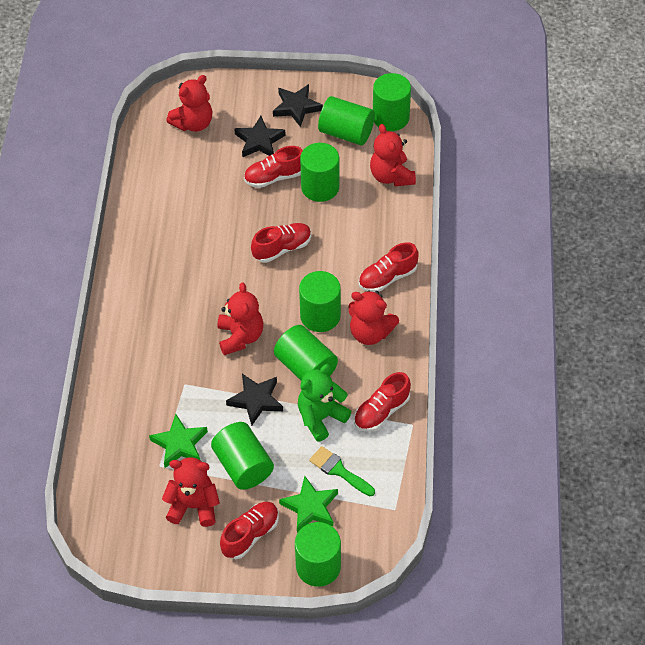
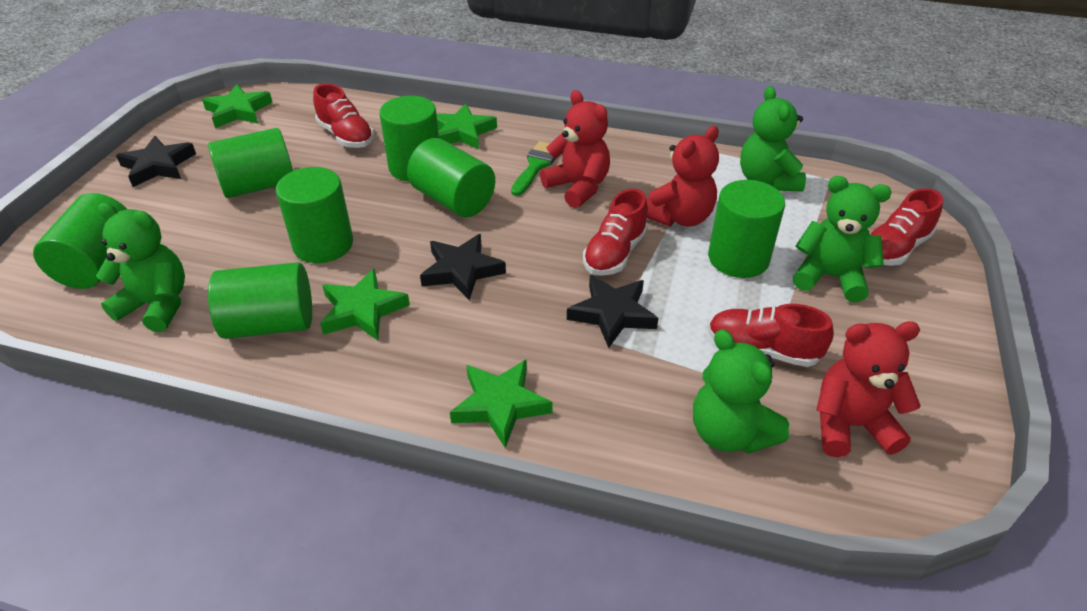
green star: [149,414,208,468] [279,476,338,533] = 2 -> [202,84,273,128] [320,268,410,340] [437,104,497,149] [450,359,553,448] = 4
green teddy bear: [298,364,351,442] = 1 -> [96,203,185,332] [693,329,789,454] [740,86,806,191] [793,176,891,302] = 4
red shoe: [220,502,279,559] [244,146,303,188] [251,223,311,263] [354,372,411,432] [359,242,419,292] = 5 -> [313,84,374,148] [583,189,648,276] [708,304,834,367] [870,188,943,266] = 4
red teddy bear: [162,457,220,527] [166,75,213,132] [218,282,263,355] [348,290,399,345] [370,124,416,186] = 5 -> [540,90,610,208] [646,126,719,227] [816,321,921,457] = 3

